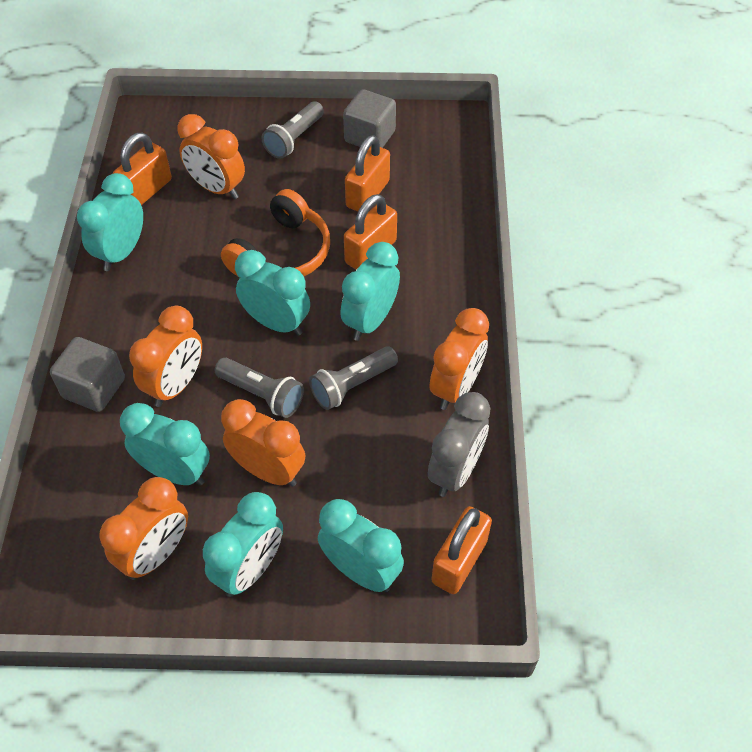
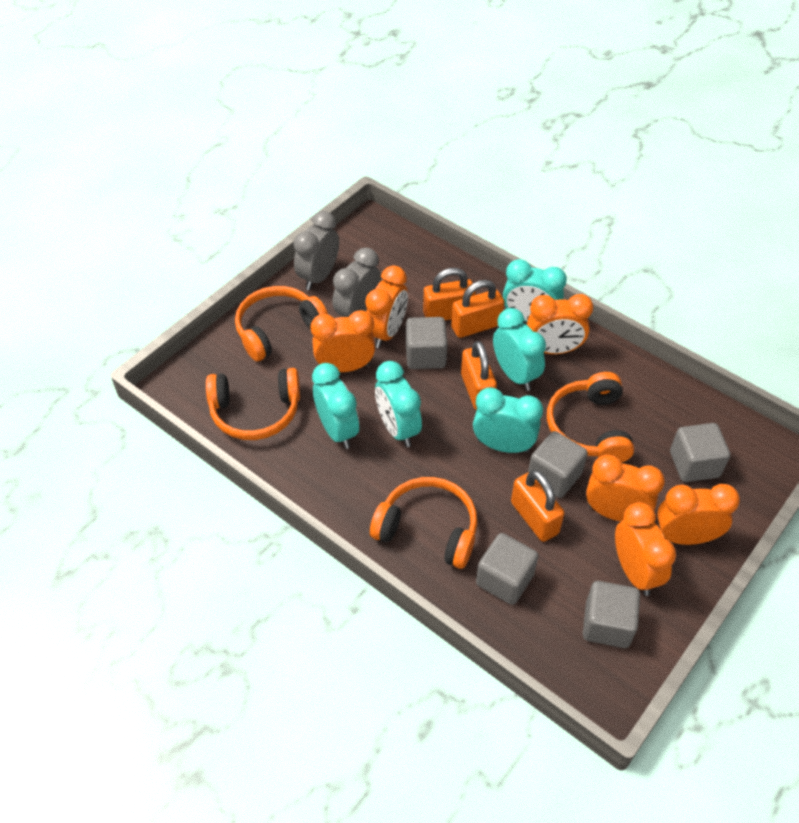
grey clock: [428,392,491,497] = 1 -> [293,211,339,290] [333,247,381,317] = 2
grey cube: [50,337,125,412] [343,89,396,148] = 2 -> [406,317,447,369] [476,533,538,605] [528,431,588,498] [583,581,640,648] [670,423,730,482] = 5
grey flashlight: [215,358,304,418] [261,101,324,159] [309,346,398,410] = 3 -> none = 0
orange clock: [100,477,188,580] [129,306,202,407] [177,114,245,199] [221,399,305,487] [430,308,489,410] = 5 -> [311,310,375,372] [365,266,408,348] [527,294,593,354] [586,455,665,522] [615,502,676,596] [657,484,740,545] = 6
orange headphones: [221,189,330,276] = 1 -> [206,368,300,440] [235,286,328,361] [370,477,477,569] [547,372,634,463] = 4
turquoise clock: [77,173,143,271] [120,403,210,486] [203,492,283,597] [235,250,310,336] [318,499,404,592] [341,242,400,341] = 6 -> [312,363,359,449] [375,361,422,447] [473,387,543,453] [493,308,546,391] [503,259,567,322] = 5

